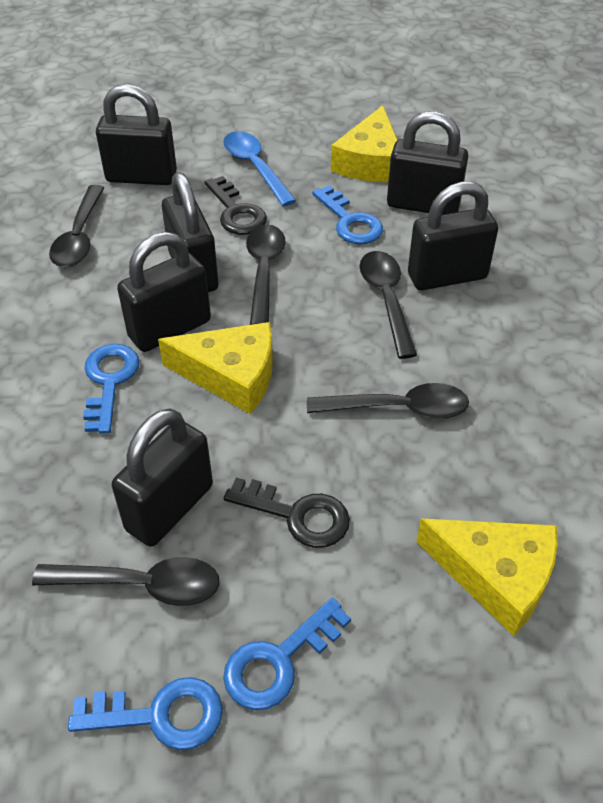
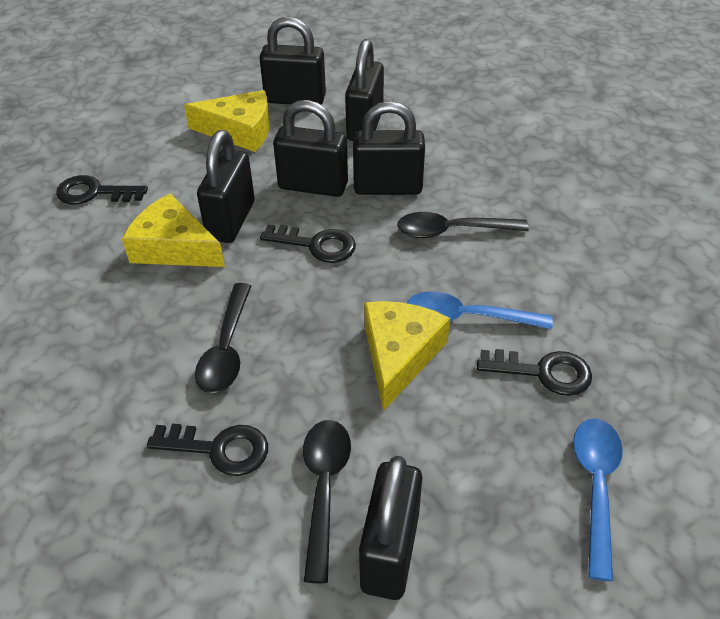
black key: [205,176,267,235] [224,477,350,548] = 2 -> [56,175,148,204] [147,424,268,476] [260,224,356,263] [477,349,592,396] = 4
black spoon: [32,557,220,606] [49,185,104,267] [246,224,286,325] [307,383,469,419] [360,251,417,359] = 5 -> [195,283,251,393] [303,420,351,583] [397,212,529,238] = 3
blue key: [68,677,223,750] [83,344,139,434] [223,598,351,710] [312,185,383,244] = 4 -> none = 0
blue spoon: [223,131,297,206] = 1 -> [407,291,553,329] [573,419,623,581] = 2

